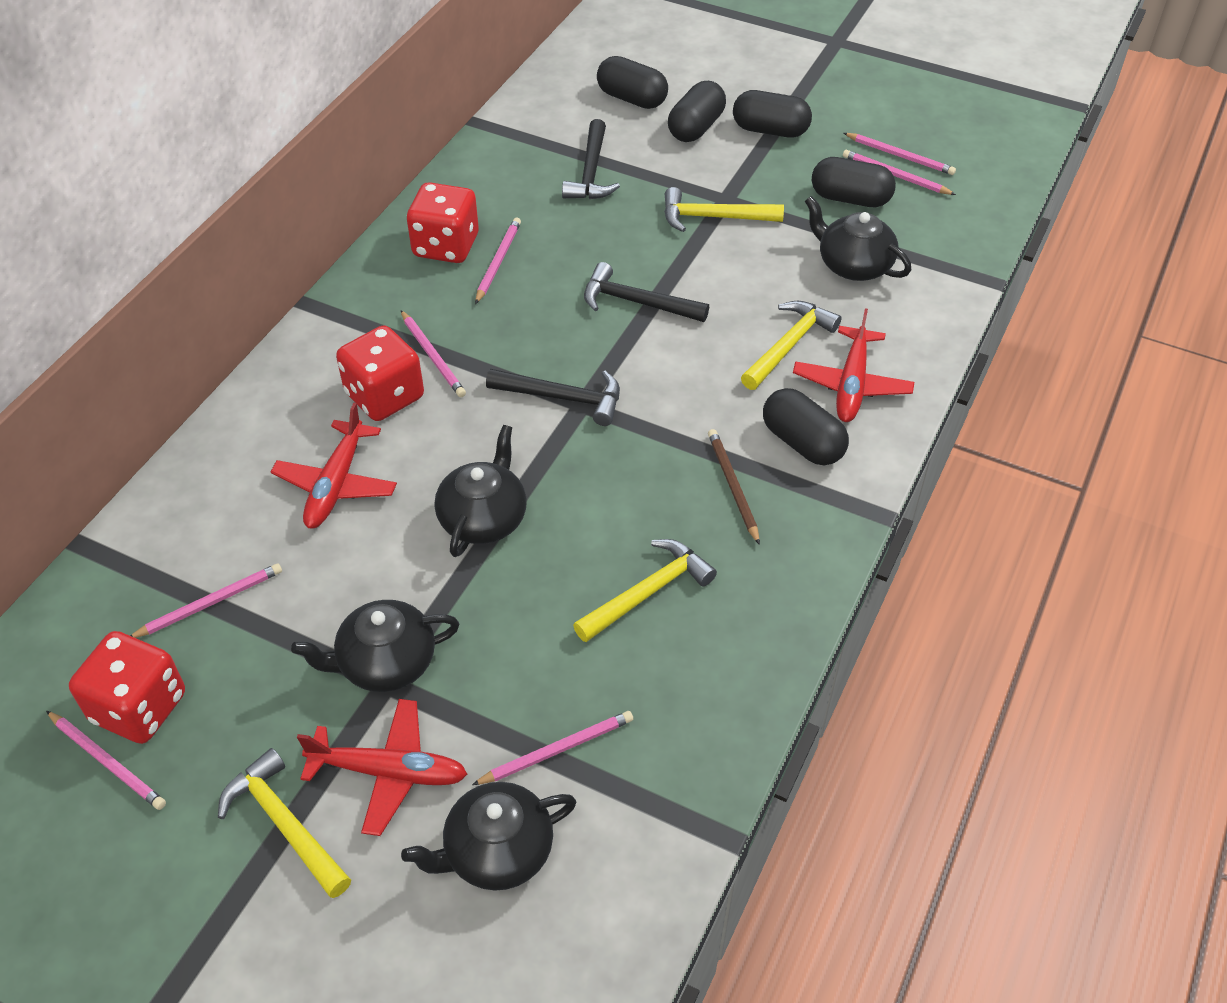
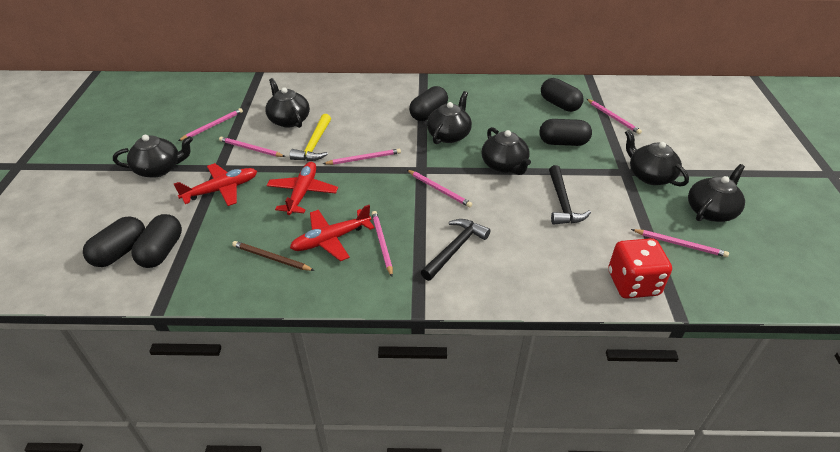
black hammer: [486,369,620,426] [562,119,620,199] [584,262,709,322] = 3 -> [421,219,491,281] [549,165,591,225] = 2
black teapot: [291,600,459,692] [401,782,576,891] [435,425,527,557] [805,196,911,281] = 4 -> [113,135,193,178] [265,78,310,128] [427,91,472,144] [481,127,531,175] [625,130,689,187] [688,164,745,222] = 6
red dice: [69,631,185,744] [336,325,424,421] [407,182,479,263] = 3 -> [608,238,672,299] = 1
yellow hammer: [218,748,351,898] [573,539,717,642] [664,187,784,232] [741,301,841,390] = 4 -> [290,114,331,161] = 1

